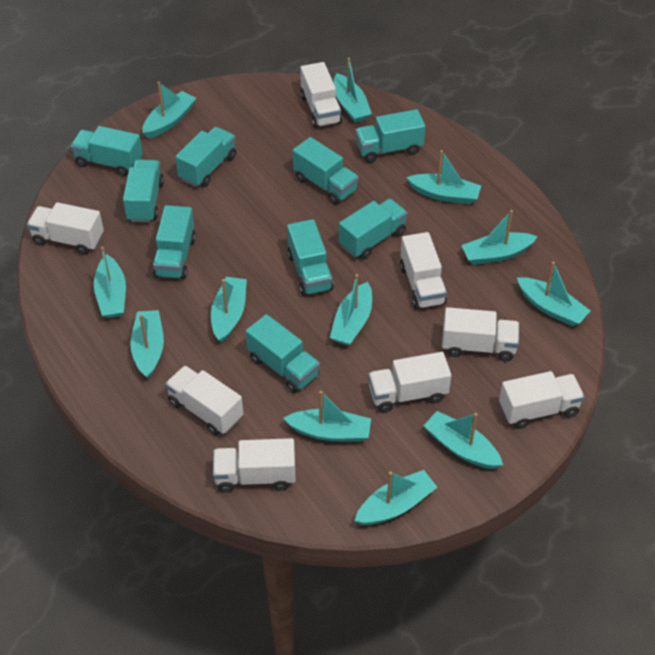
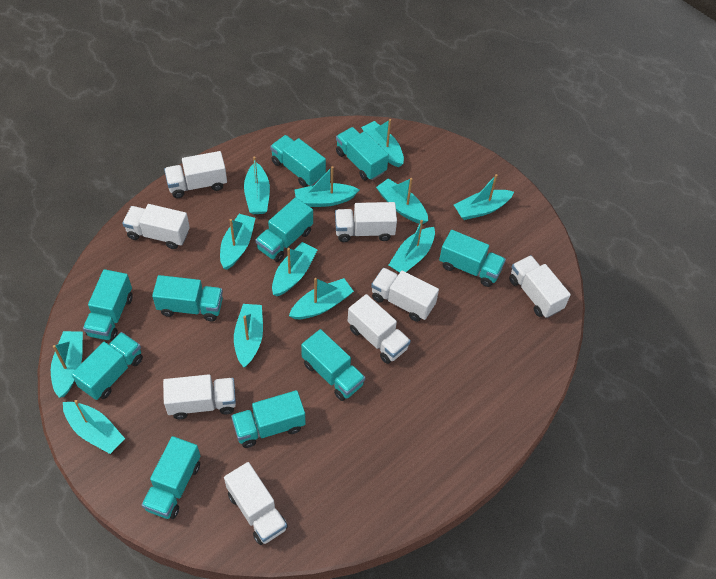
turquoise truck: [71,126,143,176] [123,159,164,223] [153,205,196,279] [175,127,236,187] [246,314,320,393] [287,219,334,296] [293,137,359,205] [339,199,408,259] [355,109,425,163] = 9 -> [71,332,143,400] [83,269,133,341] [142,436,200,519] [152,275,223,321] [231,390,305,448] [256,197,313,262] [270,135,326,187] [301,329,365,401] [336,127,389,180] [439,230,506,287] = 10

